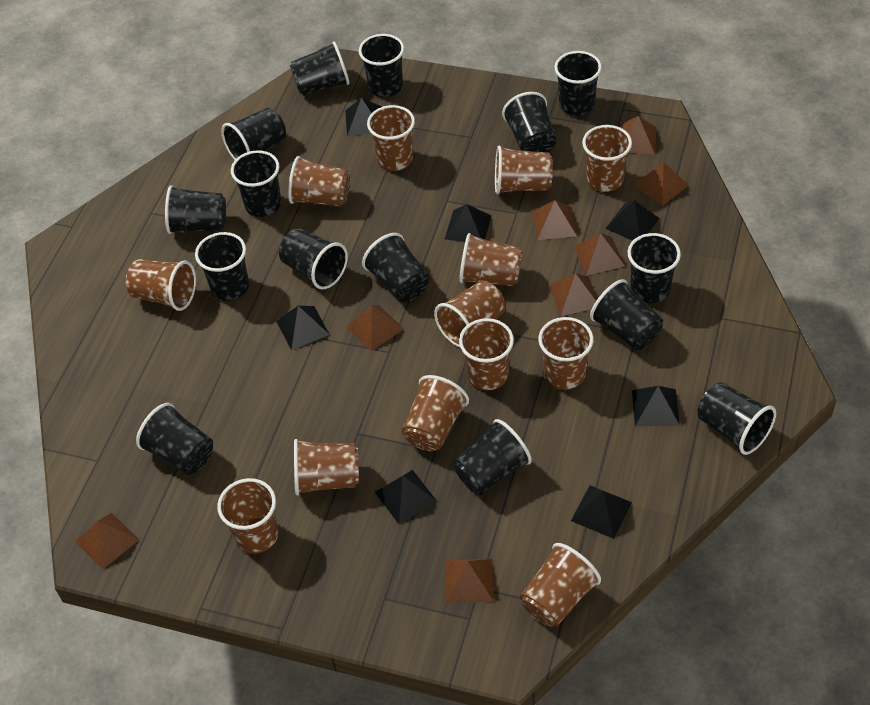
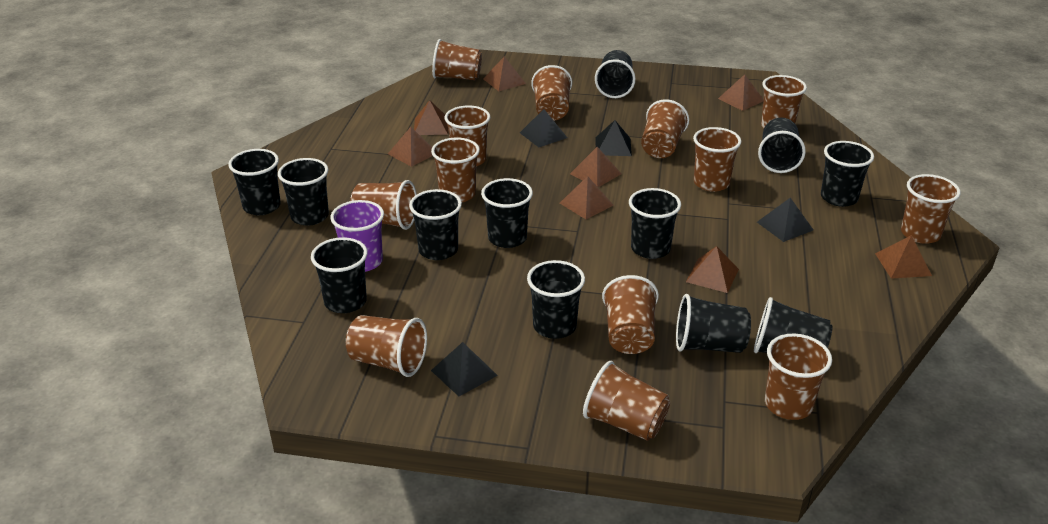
black cup: [136,403,213,475] [165,185,226,234] [195,232,249,301] [221,108,286,160] [231,150,281,217] [279,228,348,289] [290,41,349,95] [359,34,404,97] [362,233,429,302] [454,419,532,495] [502,92,556,153] [554,51,602,116] [590,279,663,350] [628,233,681,303] [698,382,776,455] = 15 -> [228,149,281,215] [278,158,329,226] [311,237,368,313] [409,189,462,260] [481,178,533,248] [527,260,585,339] [595,50,635,98] [629,188,681,259] [676,294,751,353] [754,297,833,353] [758,118,806,173] [821,141,874,207] = 12
black pyramid: [276,306,330,350] [345,98,382,136] [375,470,437,524] [445,204,492,242] [571,485,632,539] [605,200,660,241] [632,386,680,427] = 7 -> [431,342,498,396] [520,109,567,147] [596,120,632,156] [757,198,813,242] = 4
purple cup: none = 0 -> [330,200,384,272] = 1

